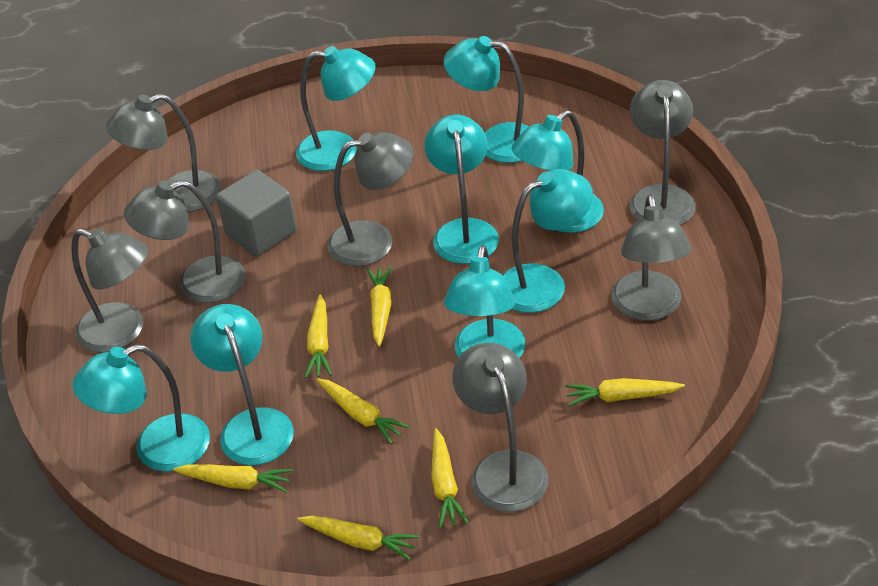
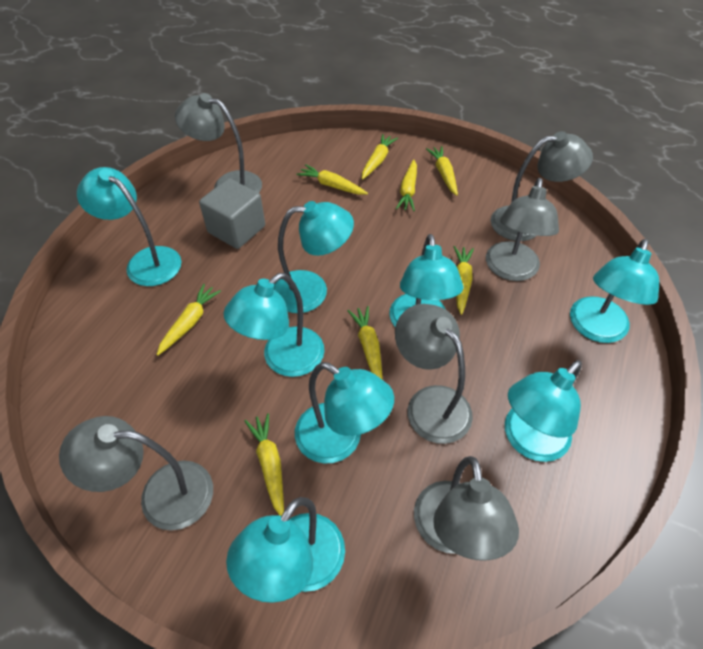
grey lamp: [71,228,148,353] [106,94,221,212] [124,180,246,303] [327,132,414,266] [452,343,548,512] [612,195,691,321] [630,80,695,225] = 7 -> [59,416,213,531] [175,93,262,193] [395,304,473,444] [414,456,519,561] [486,178,559,281] [491,131,593,241] = 6
yellow carrot: [173,464,293,492] [297,516,420,560] [305,294,332,378] [317,378,410,444] [367,266,392,347] [431,428,469,528] [565,378,685,406] = 7 -> [156,284,221,356] [245,413,284,516] [297,164,368,195] [348,306,383,380] [362,134,398,179] [396,159,417,211] [426,146,458,196] [454,246,474,315] = 8

